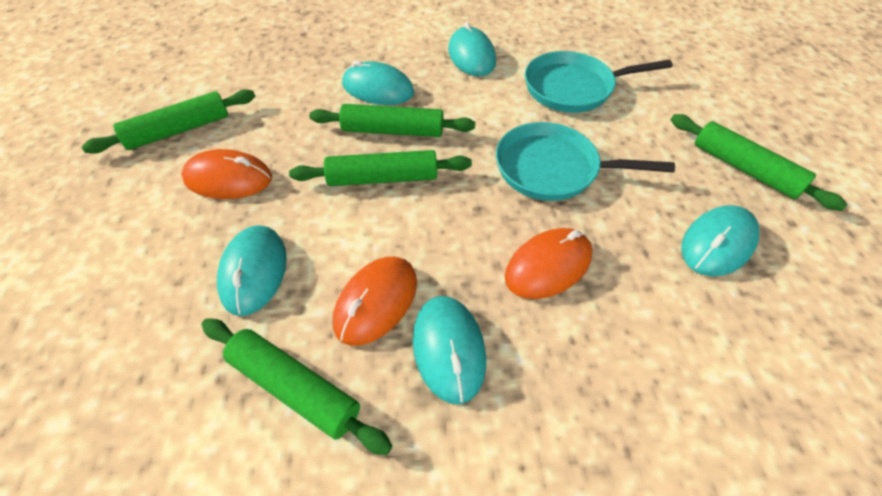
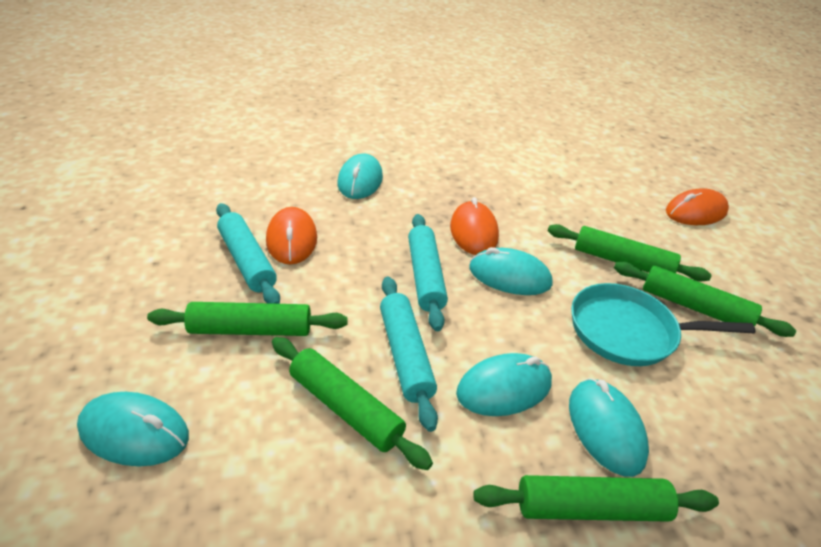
turquoise pan: [496,122,675,201] [525,51,673,113] = 2 -> [571,283,756,366] = 1
turquoise rolling pin: none = 0 -> [216,203,280,304] [380,277,438,432] [408,214,448,331] = 3

